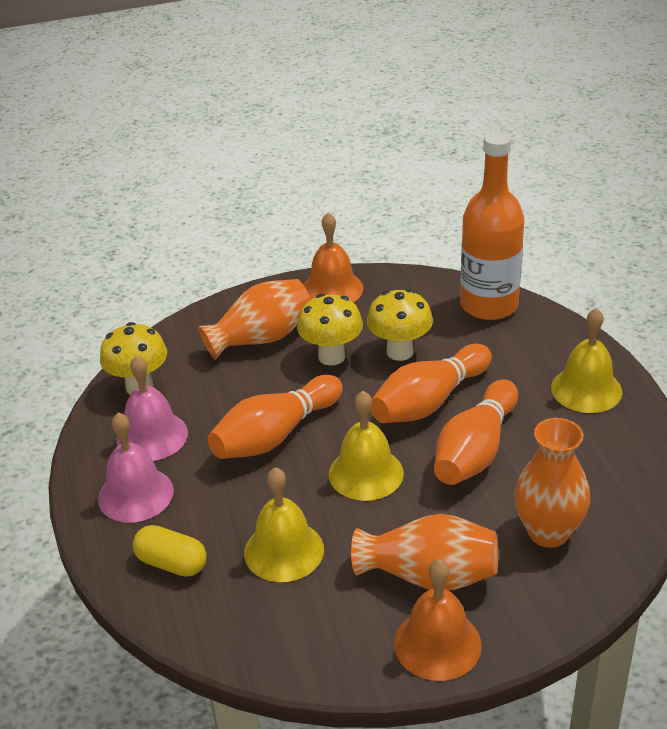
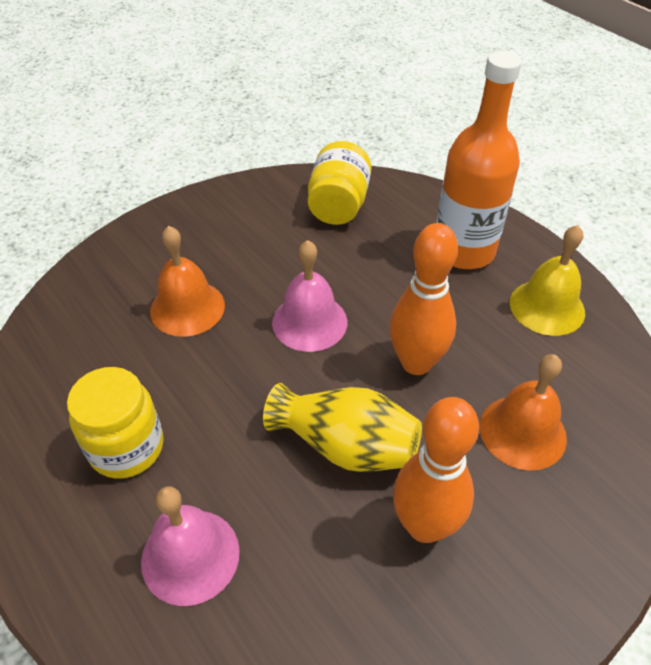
orange bowling pin: [208,375,343,459] [371,344,492,423] [434,379,518,485] = 3 -> [389,223,458,375] [393,397,479,543] = 2
orange vase: [198,279,311,360] [351,514,498,591] [515,418,590,548] = 3 -> none = 0
yellow bell: [244,467,324,582] [329,391,404,501] [551,308,622,413] = 3 -> [510,225,585,336] = 1
yellow capsule: [133,525,207,577] = 1 -> none = 0
yellow jar: none = 0 -> [67,367,164,479] [308,141,371,225] = 2
yellow mushroom: [100,322,167,395] [297,294,363,366] [367,289,433,361] = 3 -> none = 0
yellow vase: none = 0 -> [263,383,422,472] = 1

